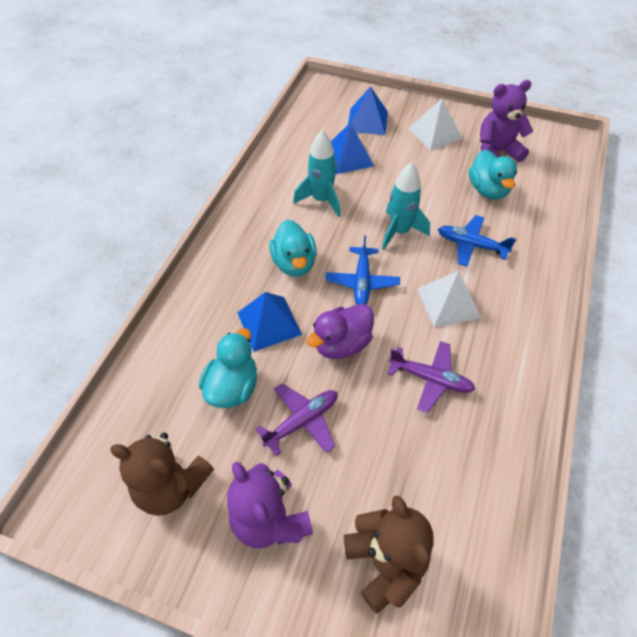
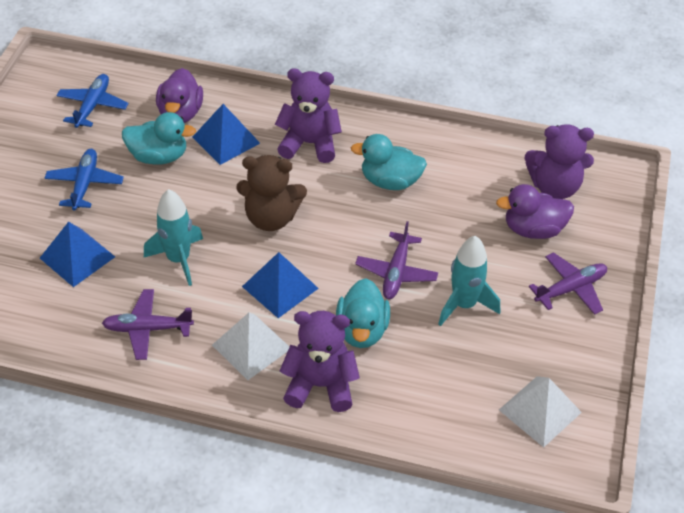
brown teddy bear: [110,433,214,516] [344,495,434,614] = 2 -> [236,155,307,231] = 1
purple duck: [306,304,374,359] = 1 -> [156,68,203,123] [496,184,574,239] = 2
purple plane: [256,383,338,456] [387,341,475,413] = 2 -> [102,289,194,360] [355,221,438,299] [529,252,607,315] = 3
purple teddy bear: [227,462,313,548] [480,80,533,162] = 2 -> [275,68,342,163] [280,311,360,412] [525,124,594,199] = 3

